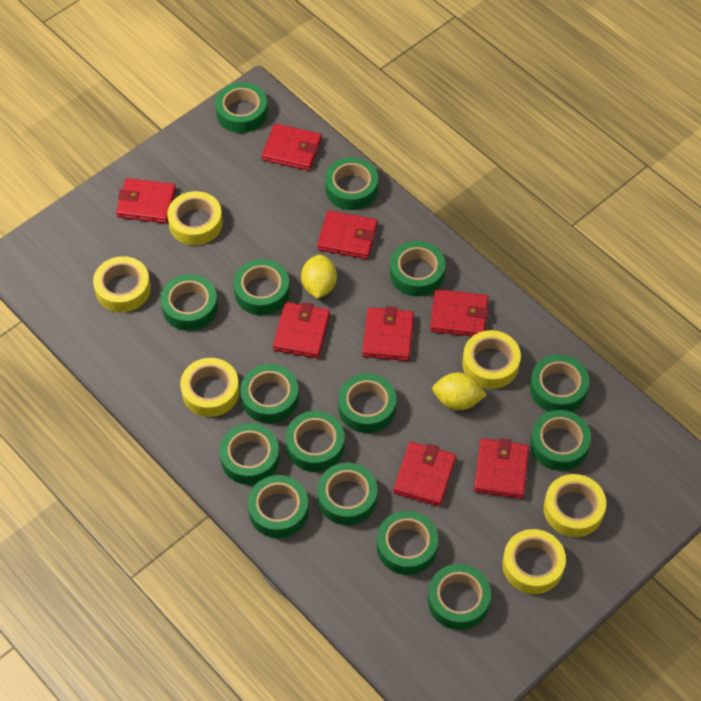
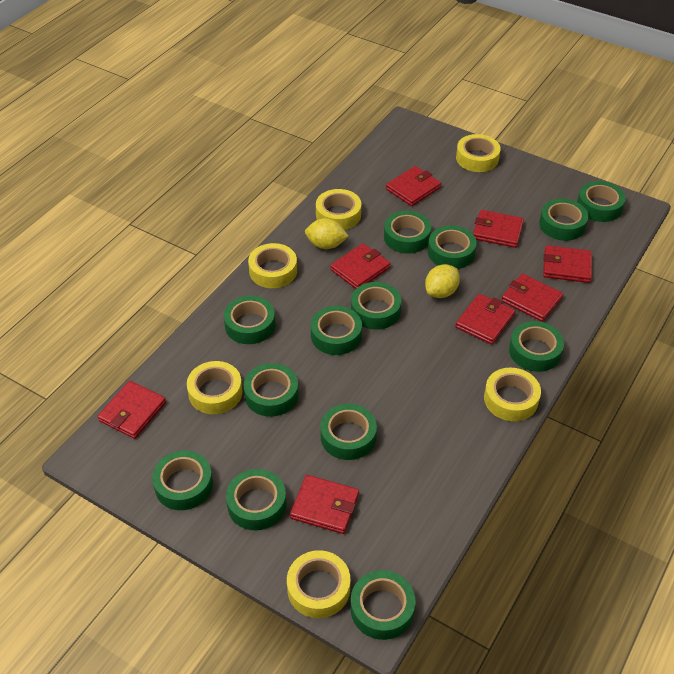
green tape: [161,274,218,331] [215,82,268,133] [220,423,280,485] [234,259,290,315] [240,364,299,424] [248,475,309,538] [286,411,345,472] [317,463,378,525] [325,157,378,210] [338,373,396,433] [377,511,438,575] [390,241,445,297] [428,564,491,630] [530,355,589,412] [530,410,591,471] = 15 -> [152,450,213,510] [224,296,275,344] [226,469,286,530] [244,363,299,417] [311,306,362,355] [320,404,377,460] [351,282,401,330] [351,570,416,640] [384,211,431,254] [428,225,477,269] [509,321,564,372] [539,199,588,241] [577,181,626,222] = 13

